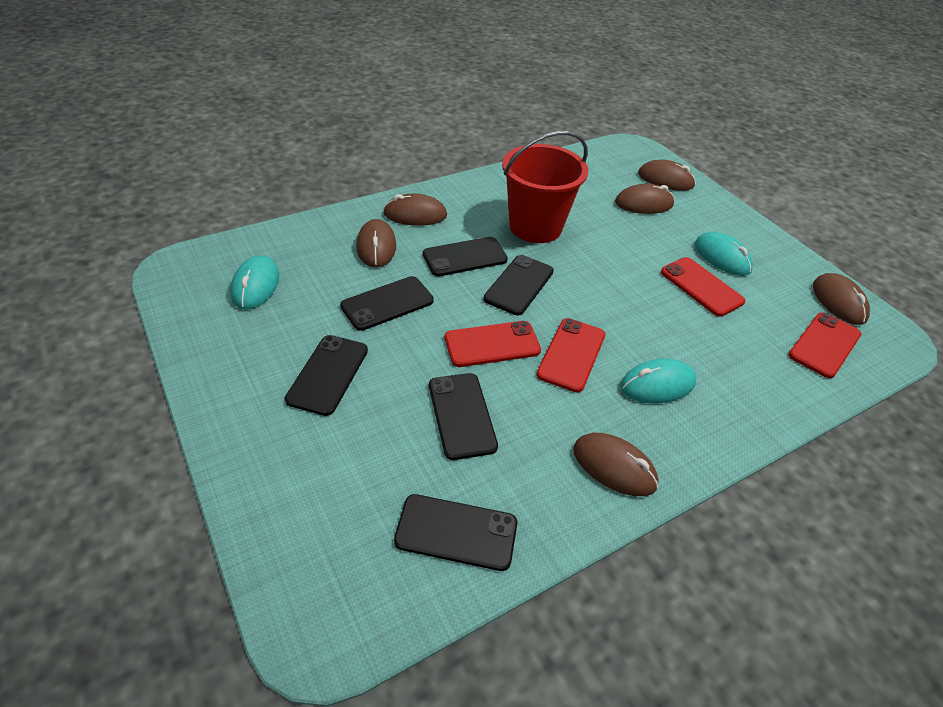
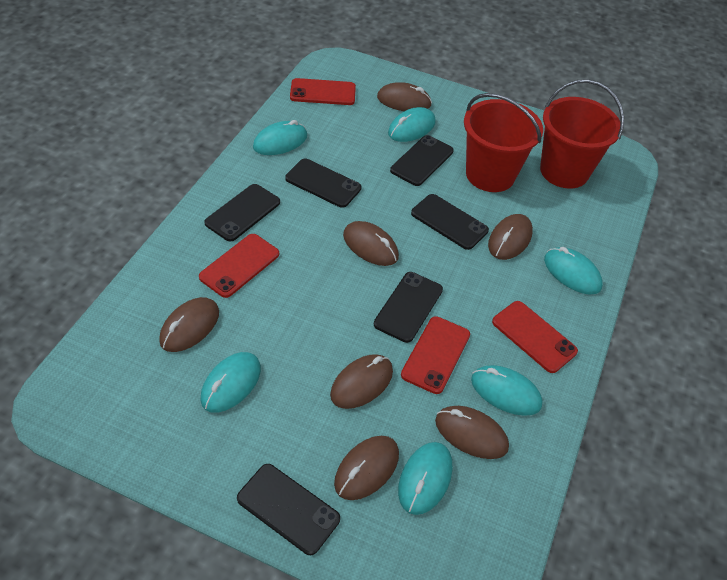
brown mouse: [356,219,396,268] [383,193,447,226] [573,433,659,496] [615,184,674,214] [638,160,696,191] [813,273,870,325] = 6 -> [159,297,219,352] [330,354,393,409] [334,436,399,500] [343,221,399,266] [377,82,432,111] [435,406,509,459] [488,214,533,260] = 7
red bucket: [502,131,588,243] = 1 -> [464,93,543,192] [540,79,624,189] = 2
turquoise mouse: [230,255,280,310] [620,359,696,403] [695,232,753,276] = 3 -> [200,352,261,413] [253,120,307,155] [388,107,436,142] [398,442,452,515] [471,365,543,416] [544,247,603,295] = 6

